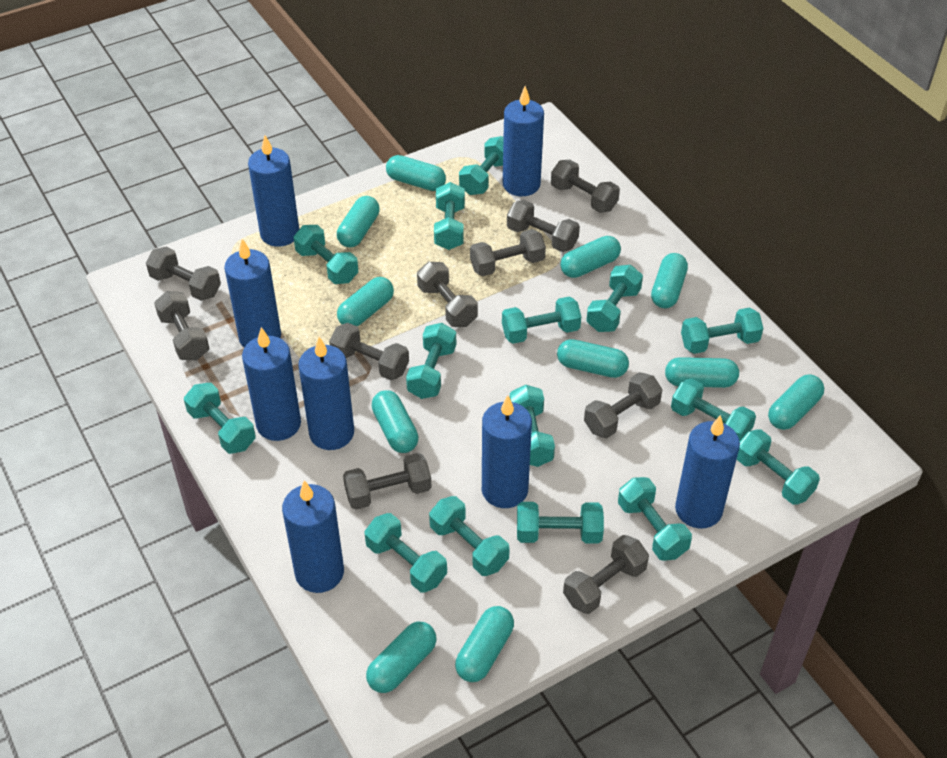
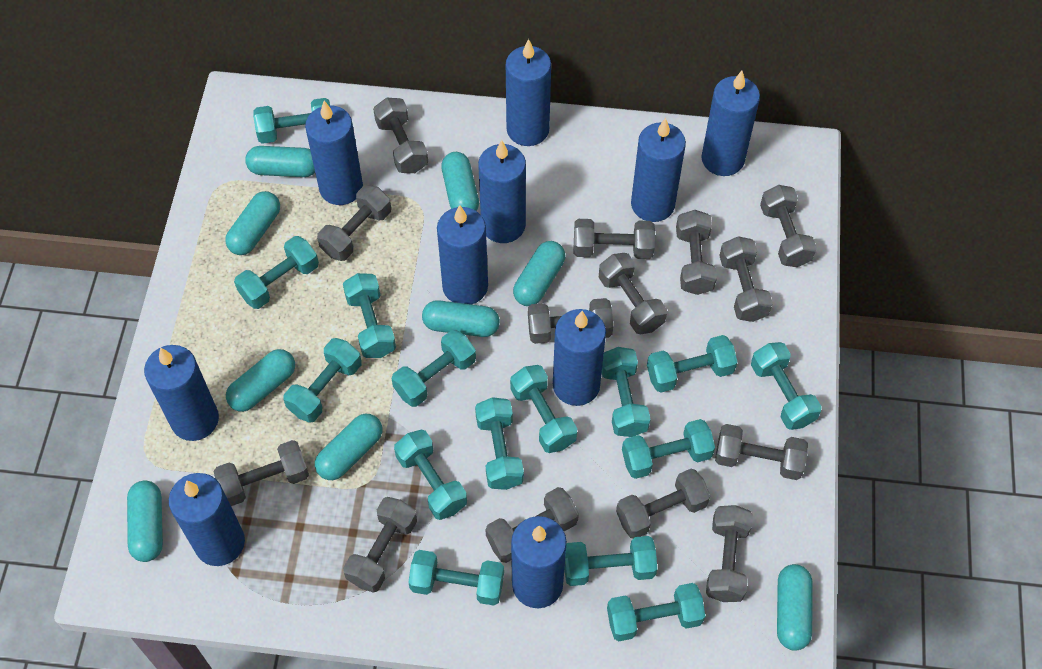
blue candle: [224,239,281,348] [242,327,301,441] [248,135,299,247] [282,480,344,593] [298,337,354,450] [482,395,532,508] [503,86,544,196] [675,415,740,528] = 8 -> [144,345,219,441] [169,473,245,566] [305,101,363,205] [437,205,488,304] [478,140,526,243] [506,39,551,146] [511,516,567,608] [553,309,606,406] [631,118,686,222] [702,71,760,176] = 10
grey dumbbell: [146,247,221,301] [154,291,210,360] [329,323,409,380] [343,453,431,510] [417,262,478,327] [470,229,546,276] [507,200,580,252] [551,160,620,213] [563,535,649,614] [584,372,663,438] = 10 -> [213,440,309,506] [317,185,391,261] [343,497,417,593] [373,98,428,173] [485,487,579,563] [528,298,613,344] [574,219,655,259] [598,253,667,335] [616,469,710,539] [676,210,717,295] [706,505,753,602] [715,424,808,480] [719,236,773,322] [760,185,817,267] = 14
turquoise capsule: [337,196,380,247] [337,277,394,326] [366,622,436,693] [372,390,419,453] [386,155,446,191] [455,606,514,682] [557,339,629,378] [560,236,621,278] [651,253,688,308] [665,357,739,388] [768,374,824,430] = 11 -> [127,481,163,562] [225,191,280,255] [226,349,295,412] [245,146,315,177] [315,414,382,480] [422,300,500,337] [441,152,479,211] [513,241,565,306] [777,564,812,651] = 9

